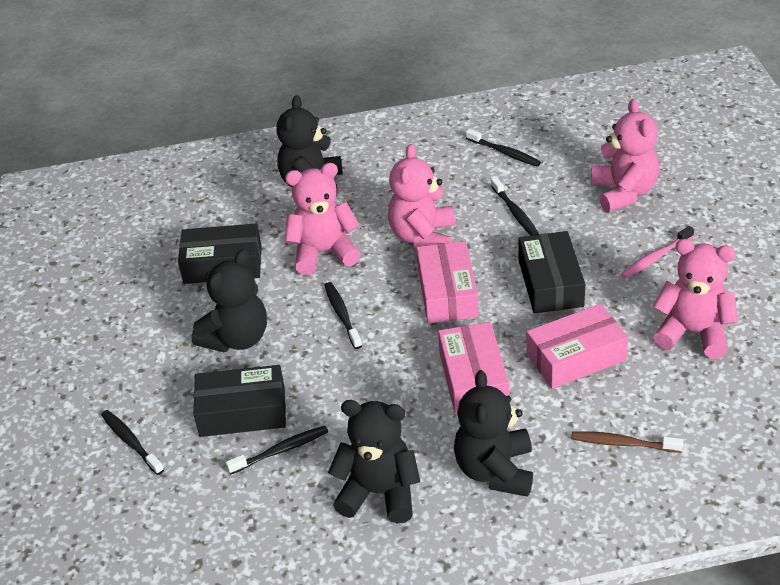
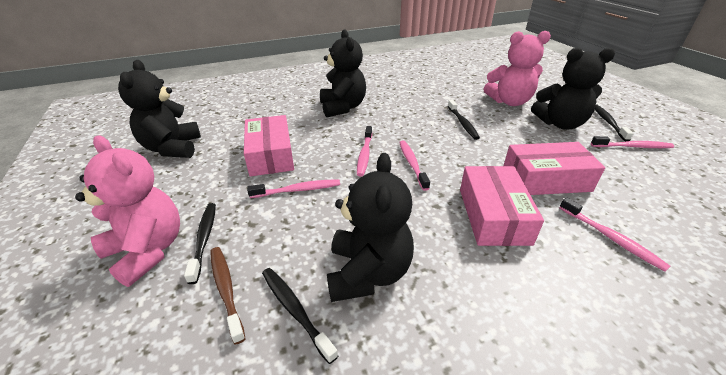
black box: [178,224,262,284] [193,365,286,437] [518,231,585,313] = 3 -> none = 0
black toothbrush: [101,410,164,475] [226,426,328,474] [324,282,362,349] [466,129,541,167] [491,177,539,236] = 5 -> [184,203,216,284] [262,268,338,364] [448,100,480,140] [595,105,634,141] = 4
pink teddy bear: [285,163,361,275] [388,144,455,250] [591,99,659,212] [653,239,738,359] = 4 -> [75,135,180,287] [484,31,551,106] = 2
pink toothbrush: [621,226,694,279] = 1 -> [247,179,340,198] [357,126,372,177] [399,140,430,191] [559,198,670,271] [591,136,674,148] = 5

